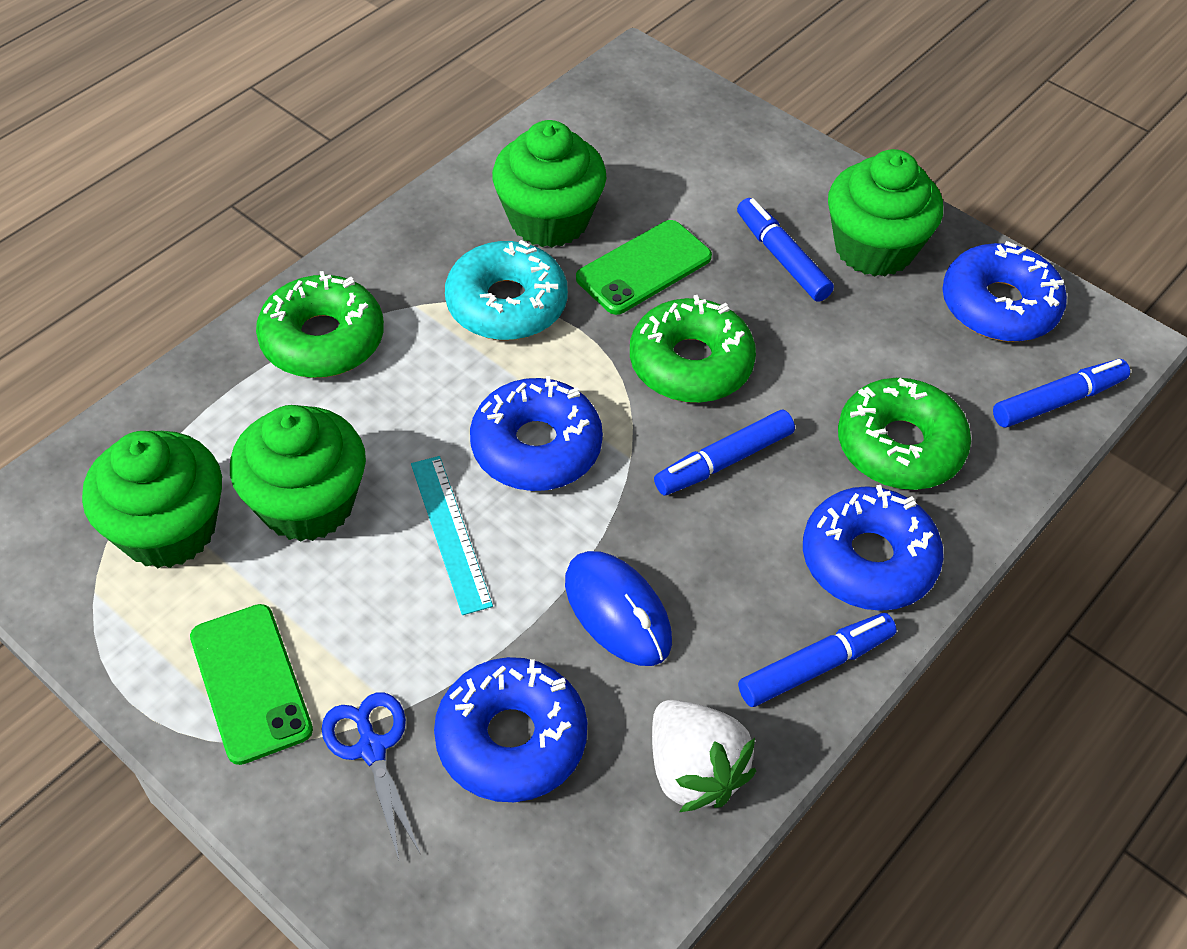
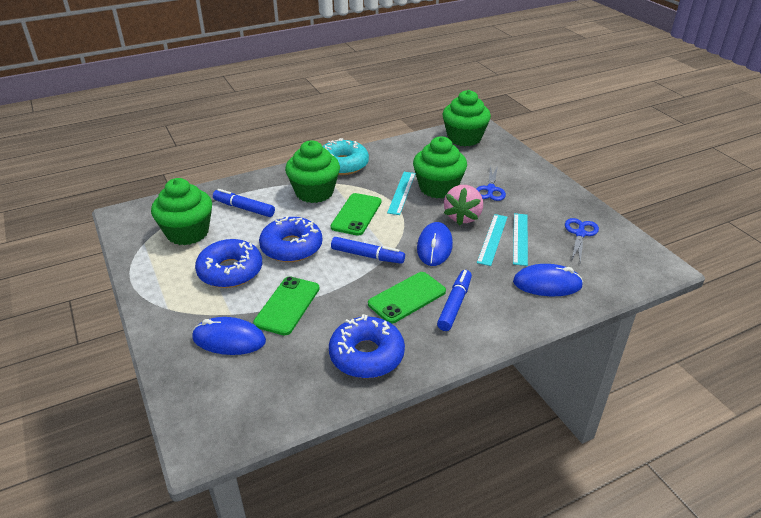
blue donut: [434,657,587,802] [470,376,603,491] [803,485,944,611] [942,241,1067,342] = 4 -> [195,239,262,288] [259,216,322,262] [329,314,405,378] = 3
blue marker: [654,410,795,495] [737,198,834,302] [738,613,897,707] [993,359,1130,428] = 4 -> [213,189,275,217] [331,237,405,264] [437,270,472,331] = 3
blue mouse: [565,551,672,666] = 1 -> [192,317,266,355] [417,222,453,266] [513,264,583,296] = 3
blue scissors: [322,692,421,859] = 1 -> [476,165,506,201] [565,218,599,263] = 2
green donut: [256,271,384,378] [630,295,756,403] [838,378,971,490] = 3 -> none = 0
green phone: [190,604,313,765] [576,220,712,315] = 2 -> [253,276,320,335] [331,193,381,236] [368,272,446,324] = 3
pink strawberry: none = 0 -> [444,185,483,226] = 1
turquoise ruler: [411,456,493,615] = 1 -> [387,172,416,215] [477,214,507,266] [513,213,528,266] = 3
white strawberry: [652,700,756,812] = 1 -> none = 0

